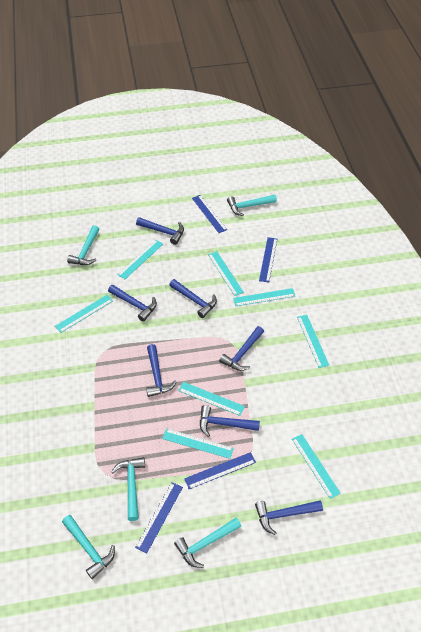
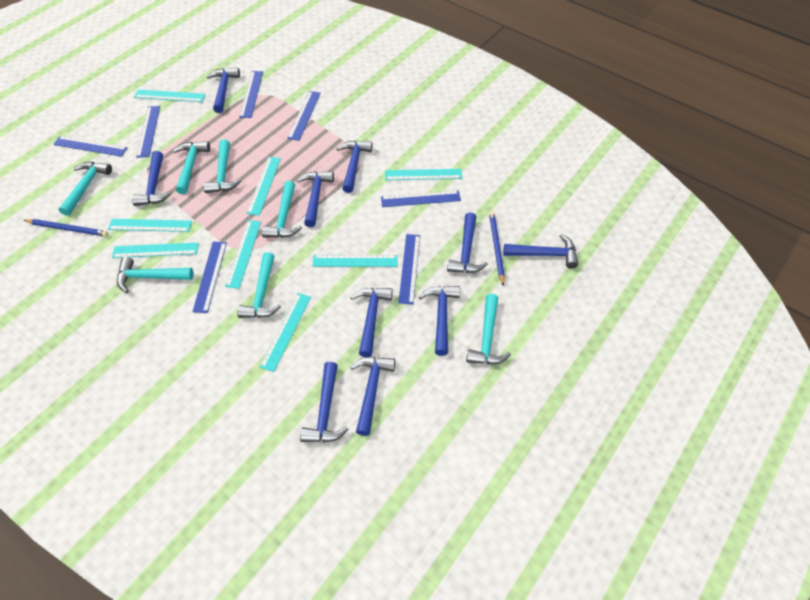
blue hammer: [108,285,157,322] [136,217,184,245] [146,344,177,397] [169,279,217,318] [200,405,260,437] [219,326,264,371] [255,500,323,535] = 7 -> [132,151,172,206] [207,68,240,113] [297,171,334,227] [300,362,349,442] [337,141,373,193] [350,288,393,357] [350,357,396,436] [419,286,460,356] [447,212,488,273] [503,234,578,269] = 10
blue pencil: none = 0 -> [24,219,108,237] [489,211,505,286] = 2
blue ruler: [135,482,183,553] [184,452,256,489] [192,195,227,233] [259,237,277,283] = 4 -> [53,136,127,157] [136,106,160,158] [192,242,227,313] [239,71,263,118] [287,91,321,141] [381,190,461,207] [398,234,420,305] = 7
turquoise hammer: [62,515,115,579] [67,225,99,265] [111,457,145,521] [174,518,241,568] [227,195,277,216] = 5 -> [59,162,112,216] [117,257,193,293] [173,141,210,194] [203,139,242,193] [237,252,281,318] [262,181,302,238] [466,294,511,364] = 7

